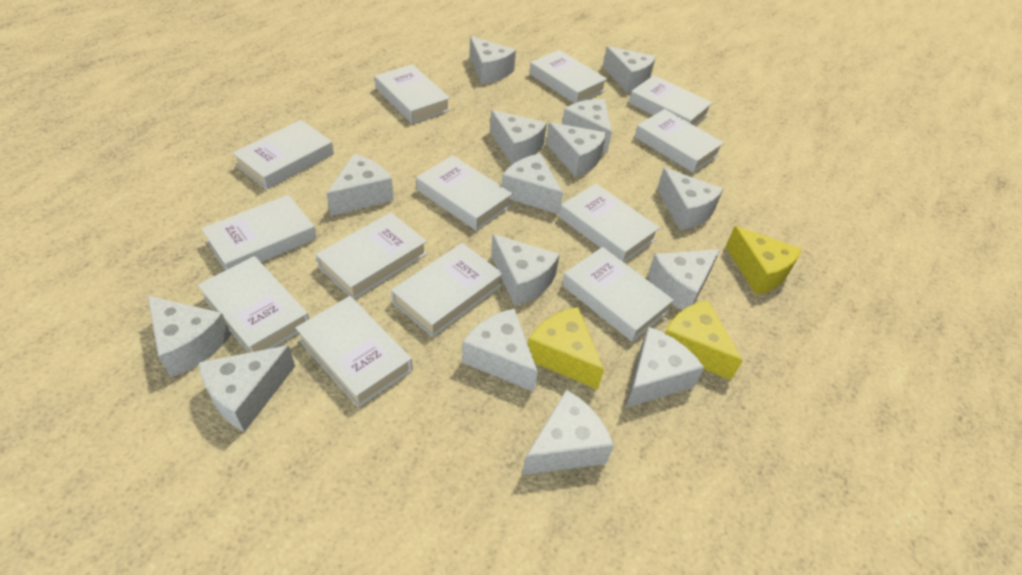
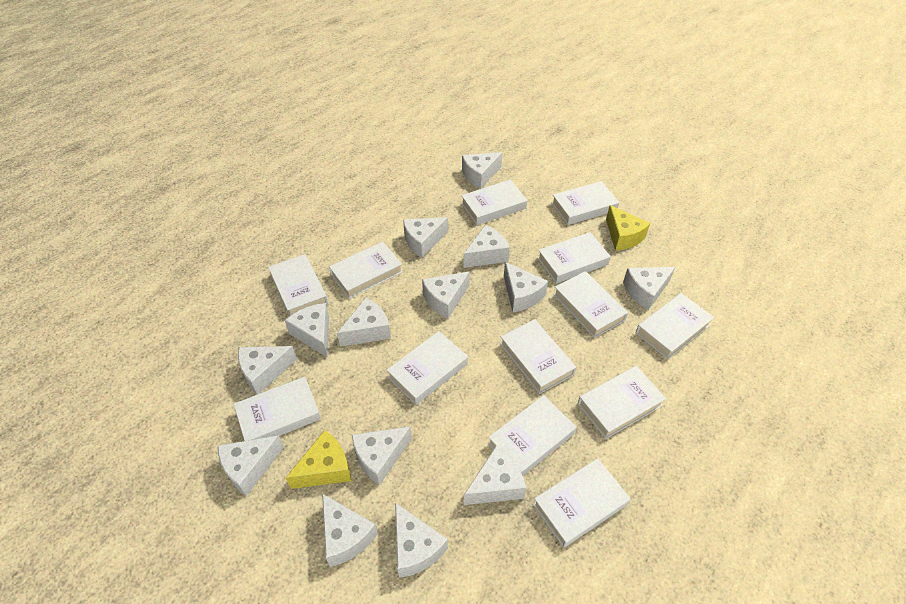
white cheese: [147,295,231,377] [199,345,295,432] [326,154,394,216] [462,309,538,392] [469,36,516,84] [490,110,547,165] [491,234,560,306] [502,154,563,214] [522,390,614,475] [546,122,606,177] [562,99,612,153] [603,46,656,93] [625,327,705,408] [648,249,720,310] [657,168,723,230] = 15 -> [218,435,284,496] [238,346,297,395] [285,303,329,357] [322,494,378,567] [337,297,391,347] [352,427,412,486] [395,503,448,578] [403,217,448,258] [422,271,470,319] [462,152,503,189] [463,225,510,268] [464,446,526,505] [504,262,548,312] [623,267,675,310] = 14
yellow cheese: [528,307,604,390] [665,300,743,380] [725,226,802,295] = 3 -> [286,430,351,489] [606,205,650,251] = 2

